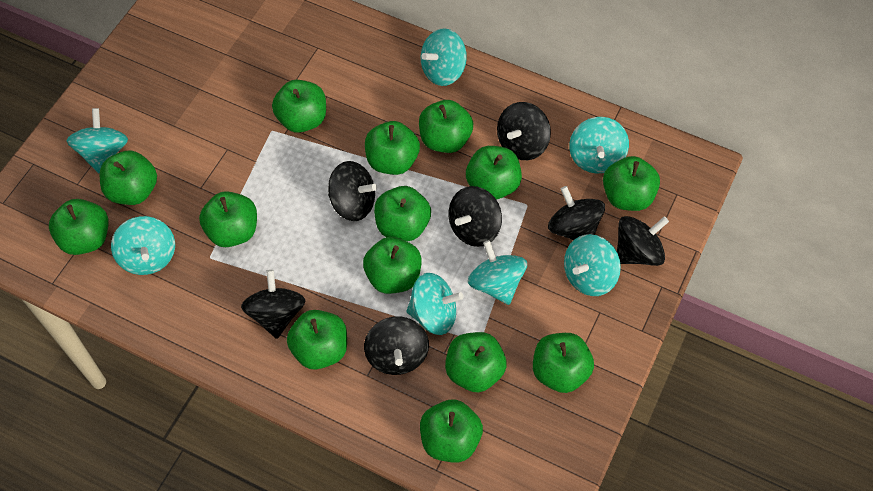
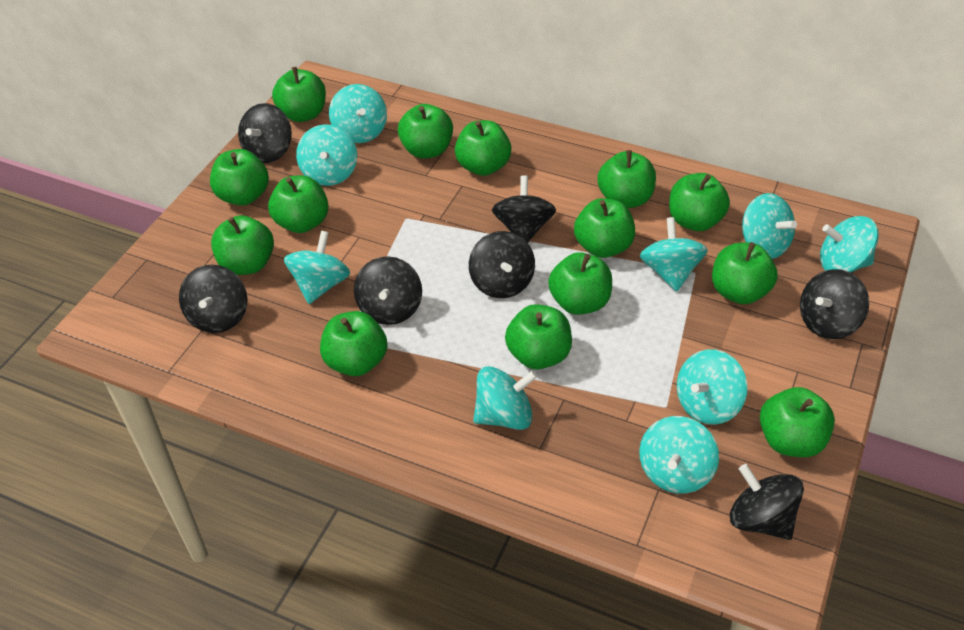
turquoise spinning top: [66,108,128,174] [111,216,175,275] [406,273,463,335] [421,28,467,86] [468,240,527,305] [564,234,621,296] [569,117,629,174] = 7 -> [284,231,350,304] [296,124,357,186] [329,84,387,143] [473,366,538,430] [639,416,719,494] [640,217,708,292] [677,349,747,425] [742,193,797,259] [820,216,879,273] = 9

